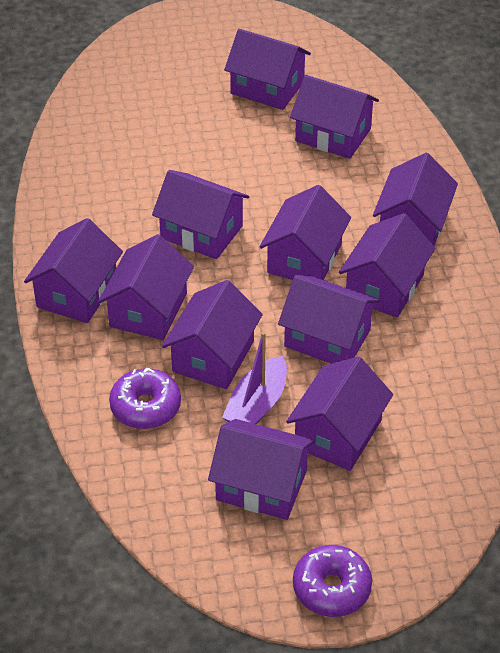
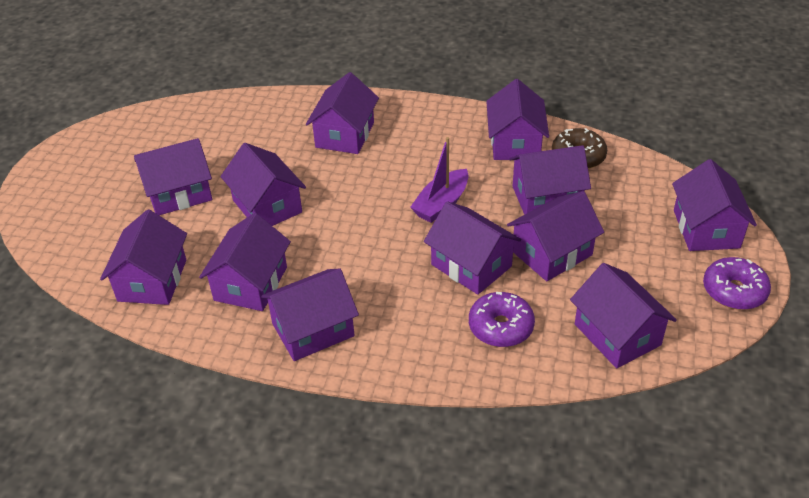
brown donut: none = 0 -> [552,128,607,169] = 1

